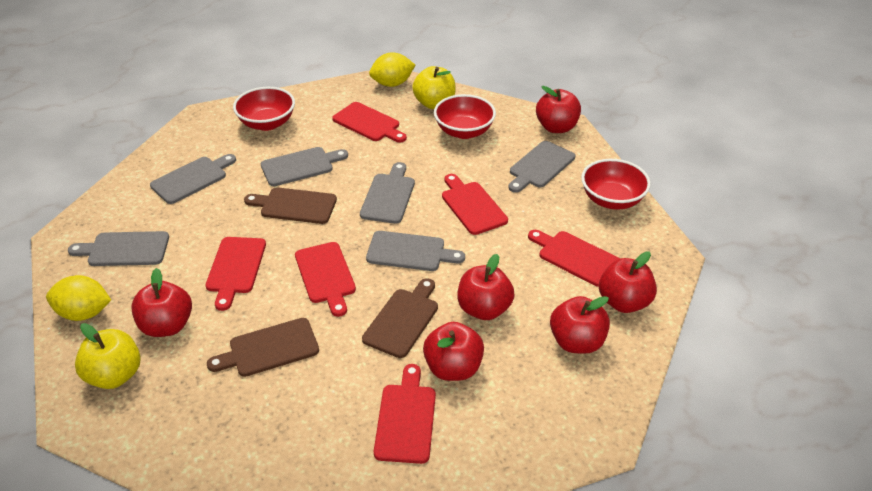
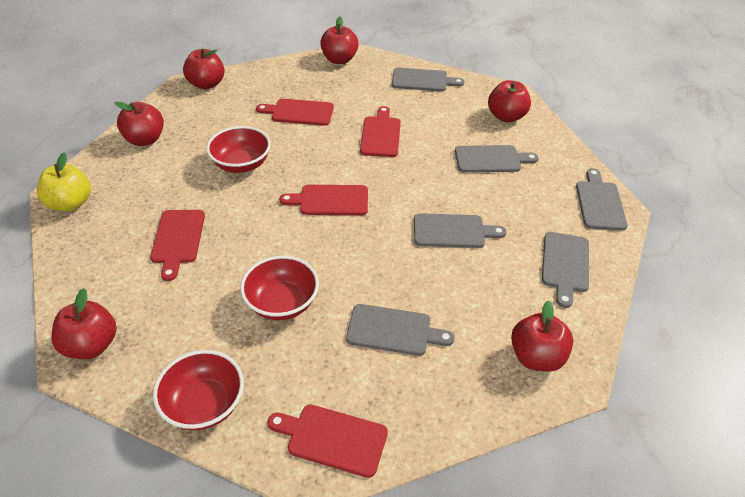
brown cutting board: [207,318,319,377] [244,187,337,224] [362,278,438,358] = 3 -> none = 0
red cutting board: [205,237,266,311] [295,242,356,317] [332,102,407,143] [374,364,436,464] [442,174,508,235] [528,230,620,287] = 6 -> [150,210,205,281] [256,99,334,126] [268,405,388,478] [279,185,368,215] [360,106,401,157] = 5
yellow apple: [75,323,141,389] [412,66,456,109] = 2 -> [37,152,91,212] = 1
yellow lemon: [46,275,111,321] [369,52,415,87] = 2 -> none = 0

